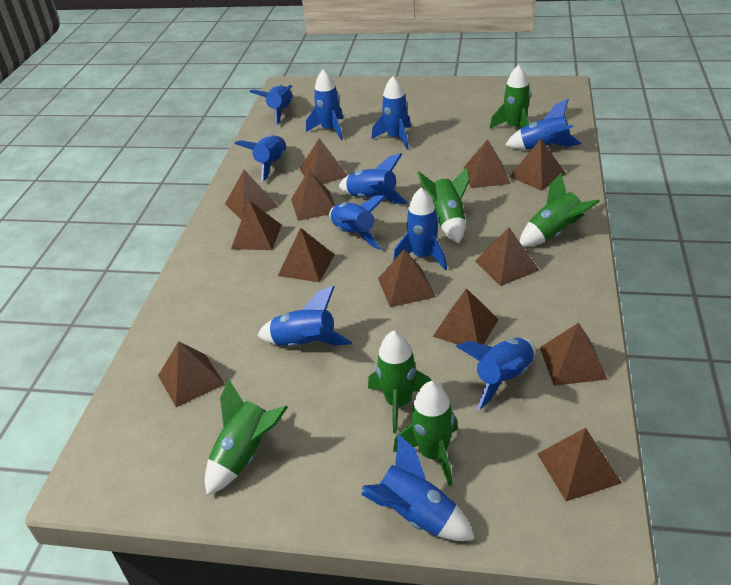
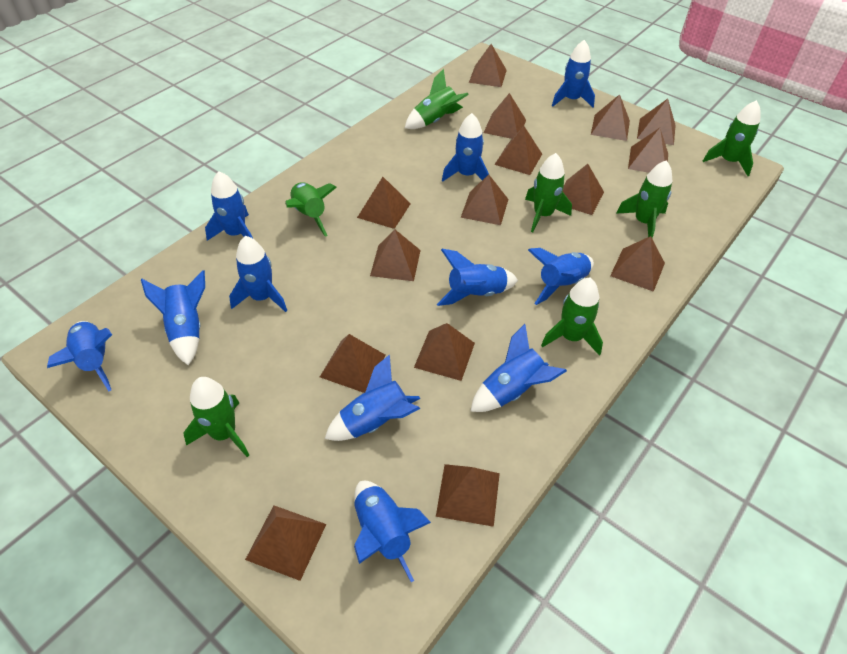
brown pyramid: [158,341,225,407] [225,170,278,220] [231,201,281,250] [278,228,335,282] [291,170,335,221] [299,138,348,184] [378,249,436,307] [433,288,499,345] [463,139,511,188] [475,227,539,286] [510,139,566,191] [538,428,622,501] [540,323,607,386] = 13 -> [245,505,326,581] [320,334,385,393] [357,177,411,229] [370,229,421,281] [414,323,475,381] [436,464,500,527] [461,174,509,225] [469,44,507,87] [483,93,526,139] [494,126,542,175] [563,164,604,215] [591,94,630,141] [610,236,665,292] [628,128,668,173] [637,99,676,145] = 15
green rocket: [205,379,288,495] [368,330,431,433] [393,381,458,486] [417,167,469,243] [490,65,531,129] [520,173,600,247] = 6 -> [183,377,249,457] [285,182,337,237] [405,69,469,129] [525,153,572,232] [541,278,603,356] [616,160,672,238] [703,100,761,176] = 7

